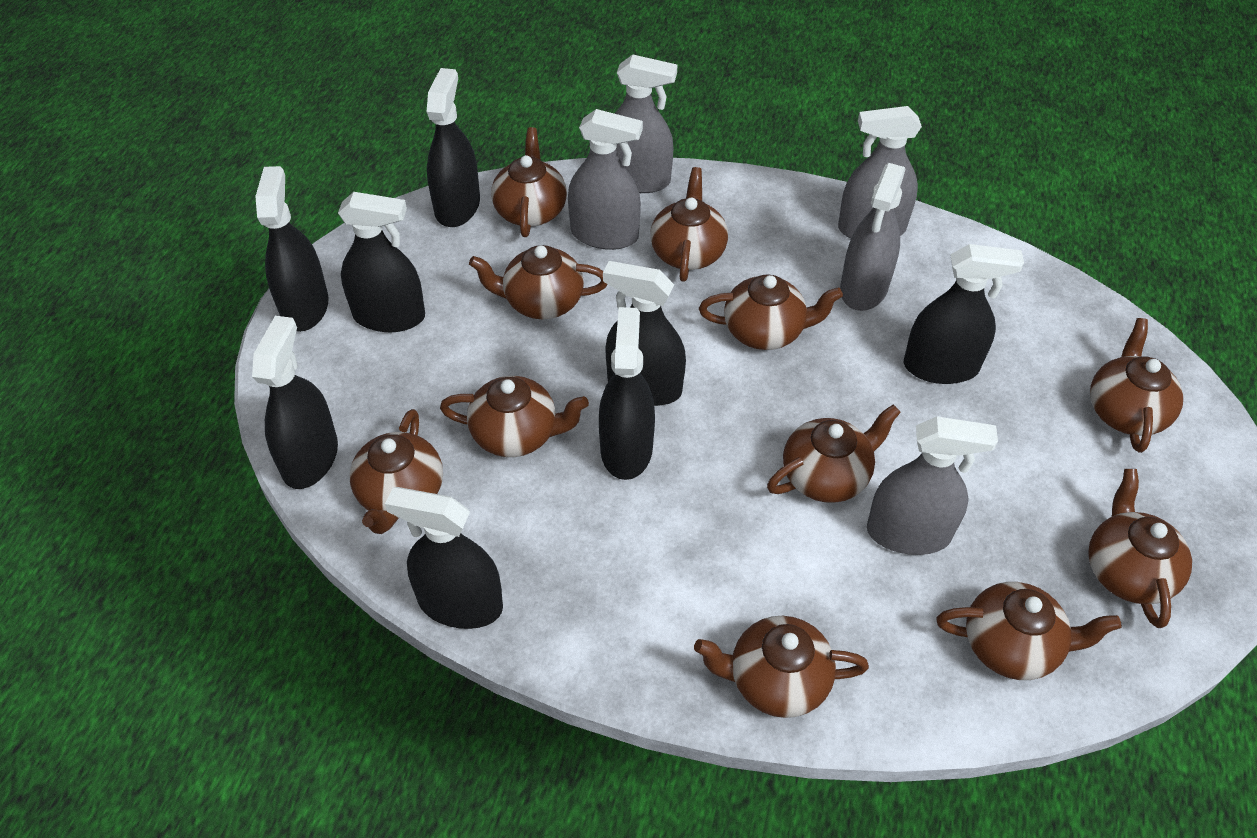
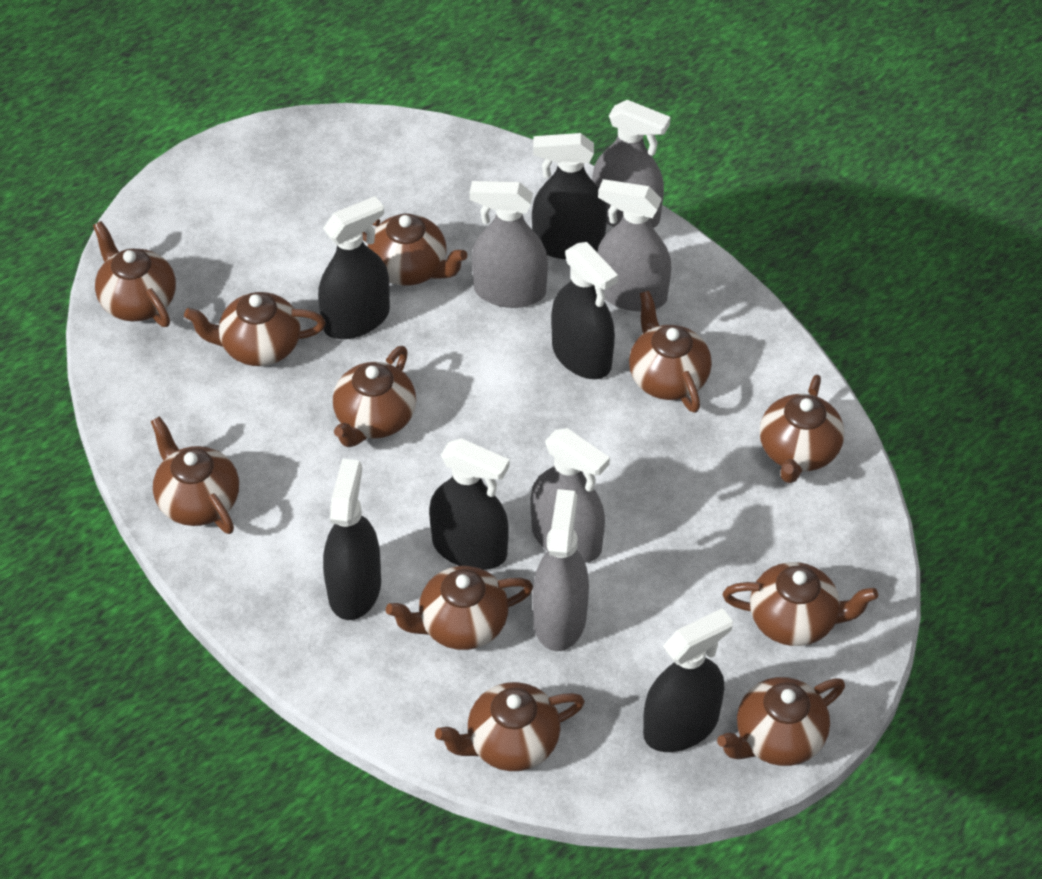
black spray bottle: [252,316,338,489] [255,166,328,332] [338,192,425,332] [385,487,503,629] [427,68,480,227] [599,307,655,480] [603,261,686,406] [904,244,1024,384] = 8 -> [318,196,390,339] [323,459,381,620] [429,438,510,570] [532,133,607,259] [551,242,618,379] [643,608,733,752] = 6

